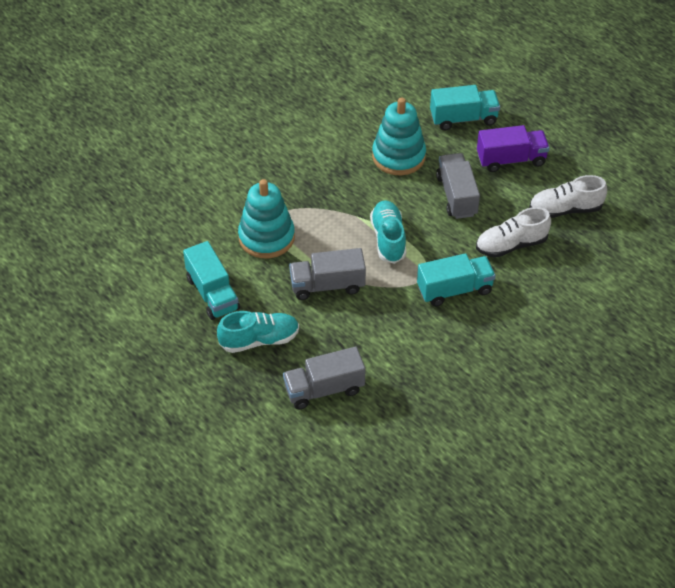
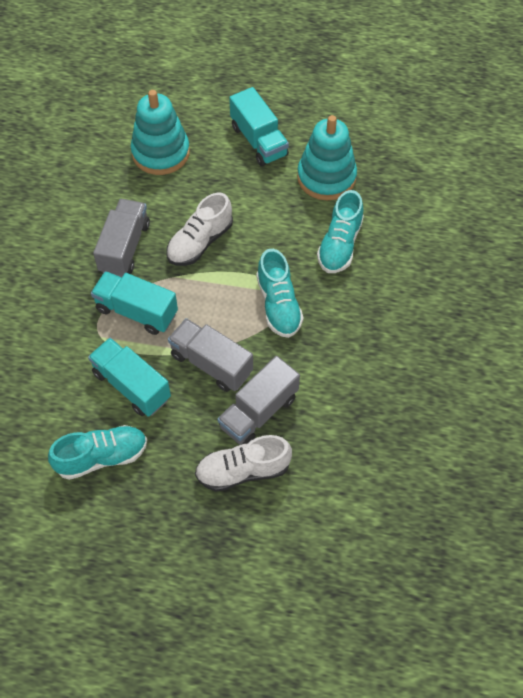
purple truck: [477,125,550,172] = 1 -> none = 0
turquoise shoe: [217,311,299,353] [370,200,406,264] = 2 -> [48,425,147,480] [256,249,303,338] [317,190,364,273] = 3

